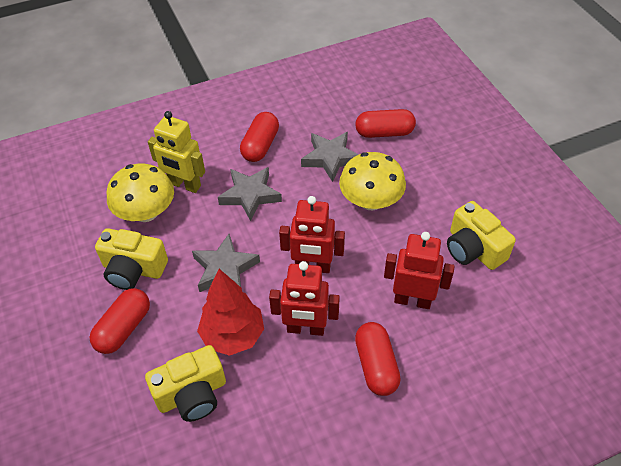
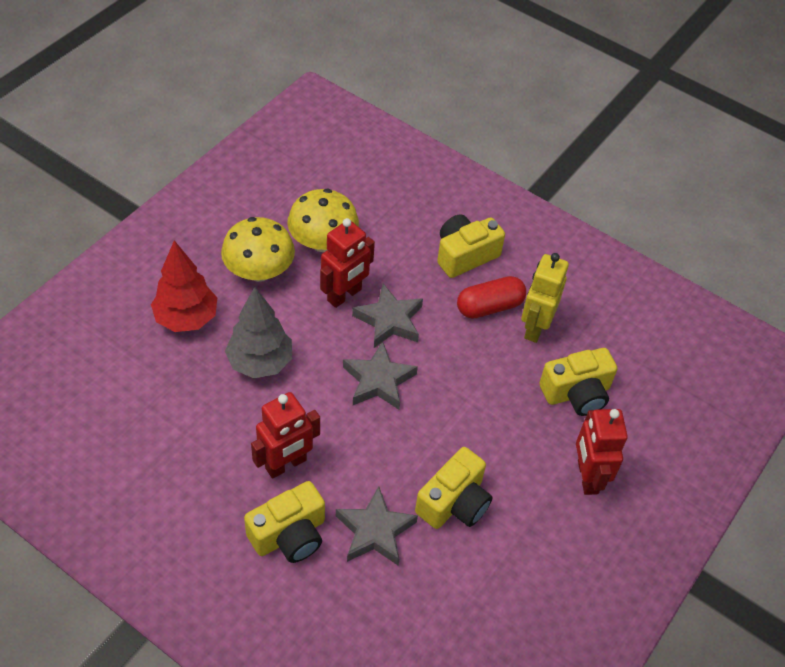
grey tree: none = 0 -> [225,287,292,378] = 1
red capsule: [89,288,150,354] [240,112,279,162] [355,109,416,138] [355,322,401,396] = 4 -> [457,276,526,319] = 1
yellow camera: [95,228,168,290] [145,345,226,422] [447,201,516,270] = 3 -> [244,481,325,563] [415,447,493,529] [437,214,505,278] [539,348,617,416] = 4

